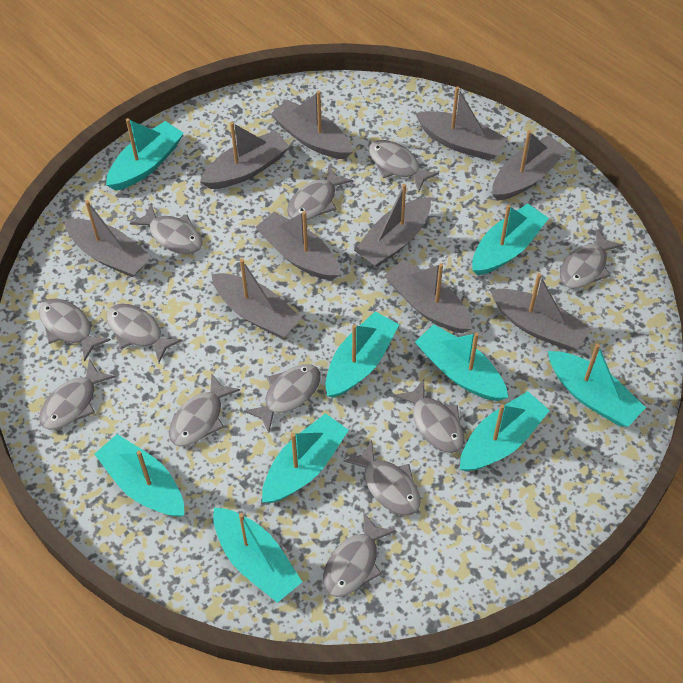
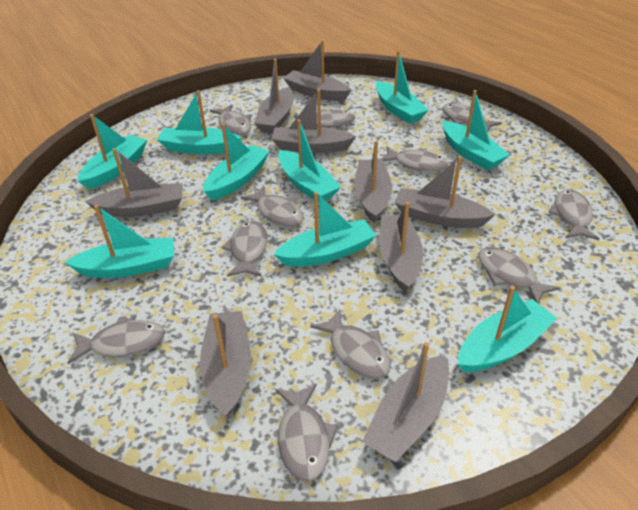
grey boat: [64,200,152,277] [200,122,290,189] [212,259,302,338] [255,211,339,280] [271,91,353,159] [354,184,431,267] [384,259,472,333] [415,86,508,160] [490,273,591,350] [492,130,568,201] = 10 -> [86,148,182,217] [200,311,251,417] [254,59,293,134] [271,89,356,153] [283,40,351,101] [354,141,392,223] [362,342,449,462] [379,202,423,293] [395,156,496,228] = 9
grey fish: [39,298,111,362] [39,359,115,430] [106,303,182,363] [130,204,202,254] [169,373,240,447] [244,364,321,433] [287,165,353,220] [323,512,396,597] [343,440,421,515] [369,140,439,192] [394,379,464,453] [560,228,624,288] = 12 -> [68,317,165,364] [210,104,251,135] [221,221,267,277] [241,186,304,227] [275,384,338,481] [294,109,355,127] [310,309,391,379] [380,146,448,172] [442,103,502,132] [478,247,560,303] [548,189,600,240] = 11

